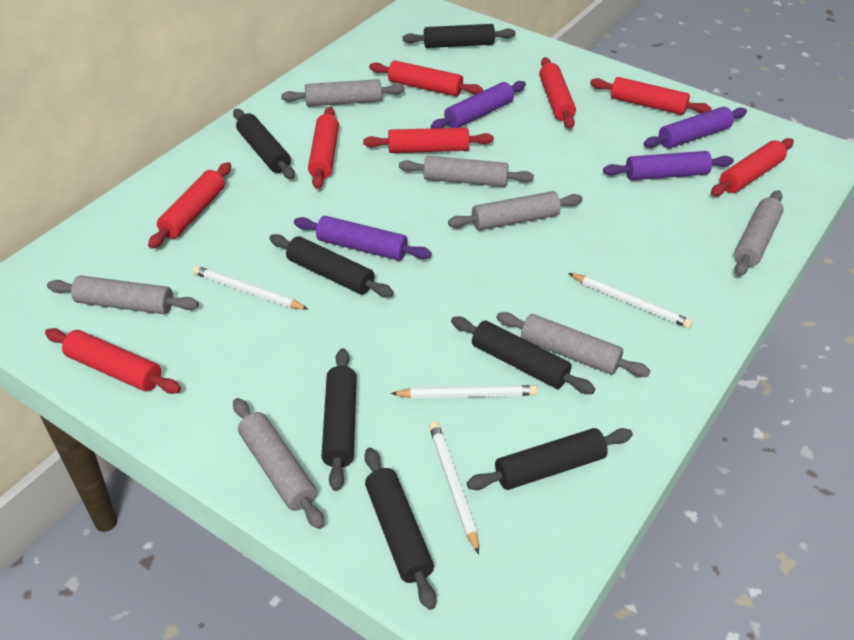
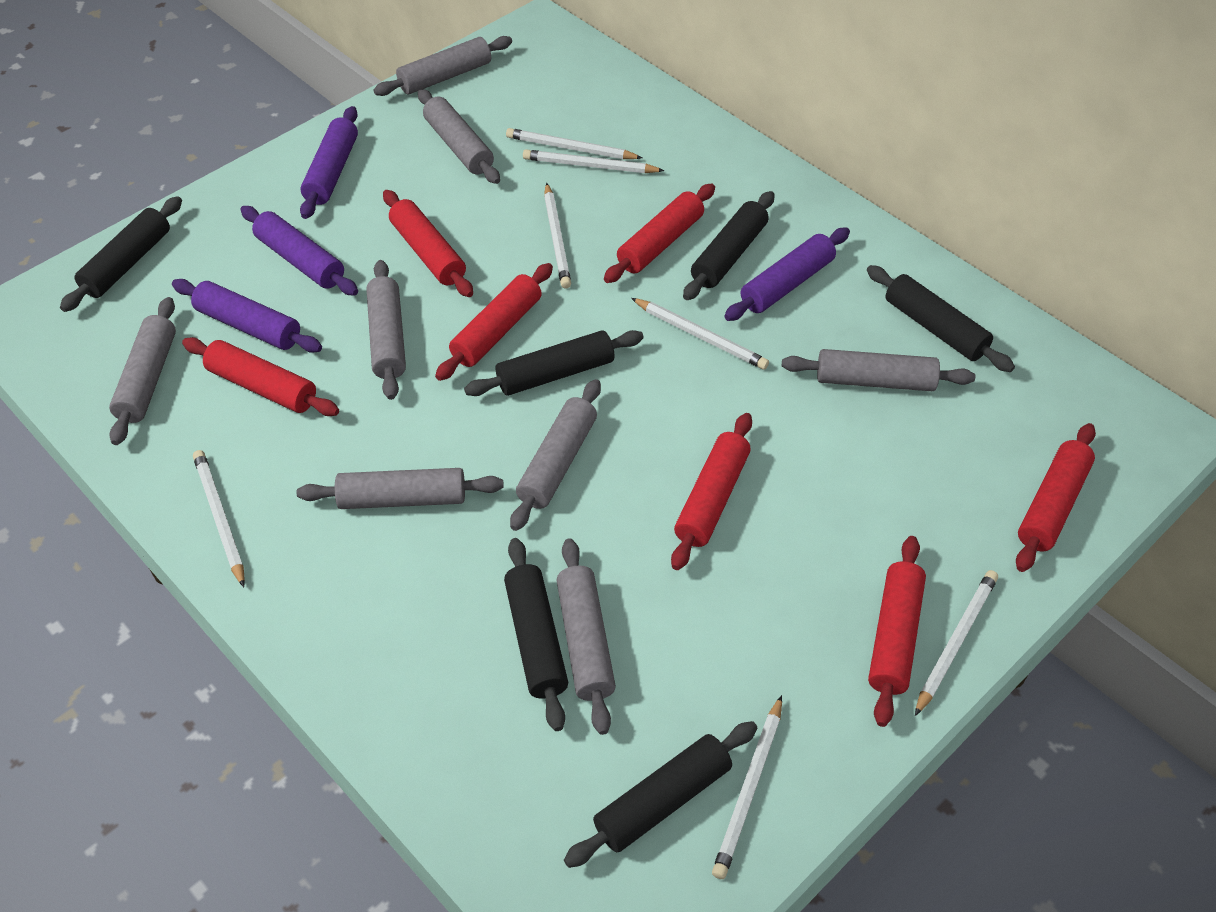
black rolling pin: [233,109,295,179] [269,234,394,297] [321,348,357,491] [365,448,436,610] [403,24,515,48] [451,317,595,394] [467,428,633,490] = 7 -> [60,196,182,312] [464,330,644,396] [504,538,568,731] [564,721,757,868] [683,191,775,300] [867,265,1015,372] = 6
grey rolling pin: [47,276,199,314] [233,398,324,529] [281,79,405,106] [399,156,534,187] [448,191,583,230] [496,312,650,377] [734,190,784,276] = 7 -> [109,297,176,445] [297,468,504,509] [366,260,406,400] [373,36,512,96] [418,89,500,184] [510,379,601,531] [556,538,616,735] [782,349,975,391] = 8
red rolling pin: [45,328,181,394] [148,162,231,249] [308,107,339,189] [363,128,494,153] [369,61,483,96] [539,57,576,129] [590,77,712,115] [711,138,794,196] = 8 -> [182,337,339,416] [383,190,473,297] [435,263,553,381] [604,183,715,283] [671,413,752,570] [868,536,926,727] [1016,423,1096,572] = 7
white pencil: [193,266,309,310] [391,385,538,398] [429,422,479,554] [569,273,693,328] = 4 -> [193,450,245,587] [506,128,642,159] [523,149,665,173] [544,183,571,289] [631,298,769,370] [712,695,782,879] [915,570,998,716] = 7

